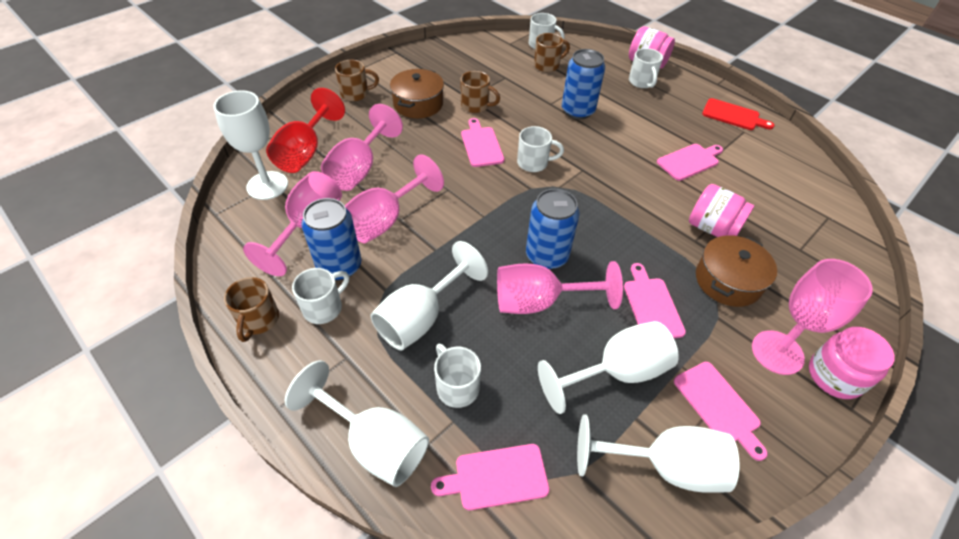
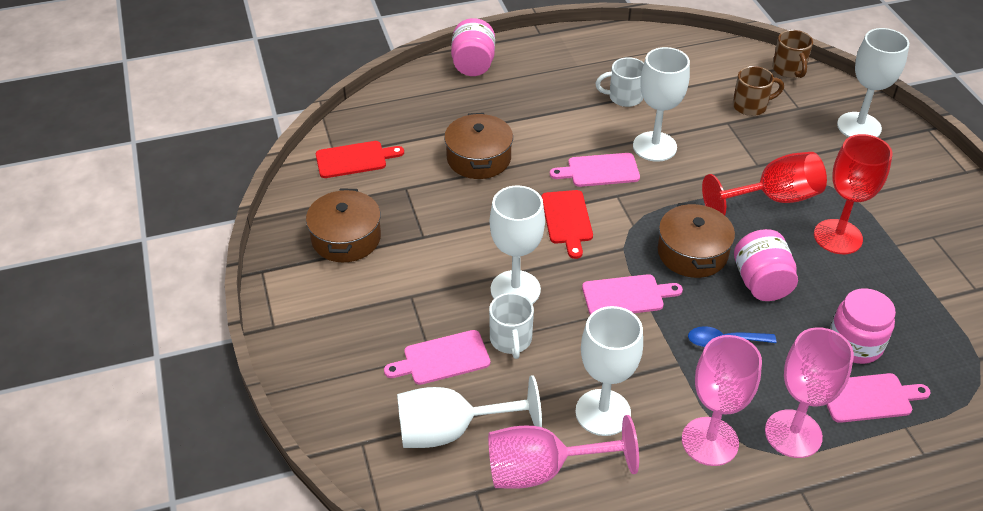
blue can: [302,198,361,281] [526,189,580,270] [562,49,605,119] = 3 -> none = 0
blue spoon: none = 0 -> [688,326,776,347] = 1
brown mug: [224,277,279,342] [335,60,379,101] [460,71,500,113] [534,33,570,72] = 4 -> [733,66,784,116] [772,30,813,78] = 2
brown pot: [390,69,444,118] [696,235,777,307] = 2 -> [306,189,381,262] [444,113,513,179] [658,202,735,278] = 3
pink cutting board: [431,444,550,510] [461,118,504,167] [624,263,686,338] [657,144,723,181] [674,362,768,461] = 5 -> [384,330,490,385] [550,153,640,187] [582,274,683,315] [826,373,931,423] = 4
pink goblet: [243,171,342,276] [321,104,403,191] [345,154,444,243] [497,261,623,314] [752,259,873,375] = 5 -> [488,415,639,489] [682,335,762,466] [765,327,854,458] = 3
red cutting board: [702,98,775,130] = 1 -> [316,141,404,178] [541,190,593,259] = 2
red goblet: [266,88,345,173] = 1 -> [702,152,827,215] [814,134,893,254] = 2
white mug: [292,268,349,324] [434,344,481,408] [517,126,564,172] [529,13,565,49] [629,48,663,88] = 5 -> [489,293,534,359] [595,57,644,107] = 2

